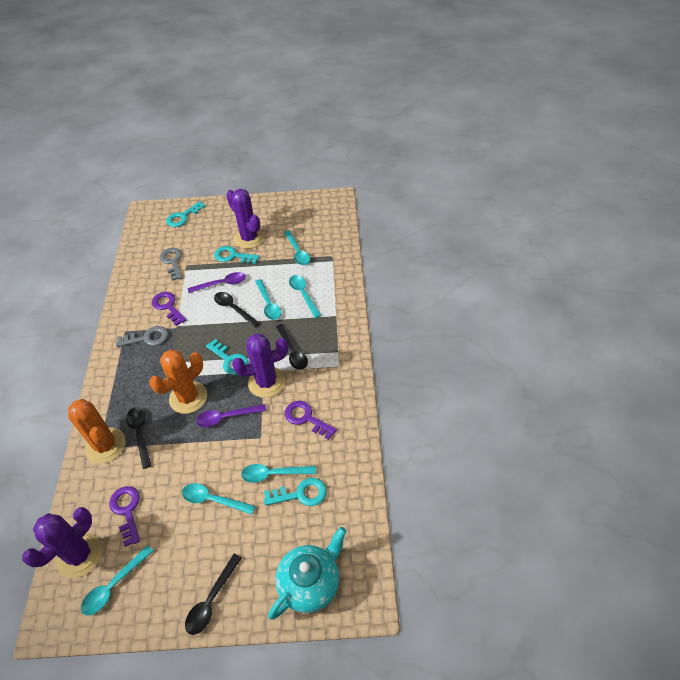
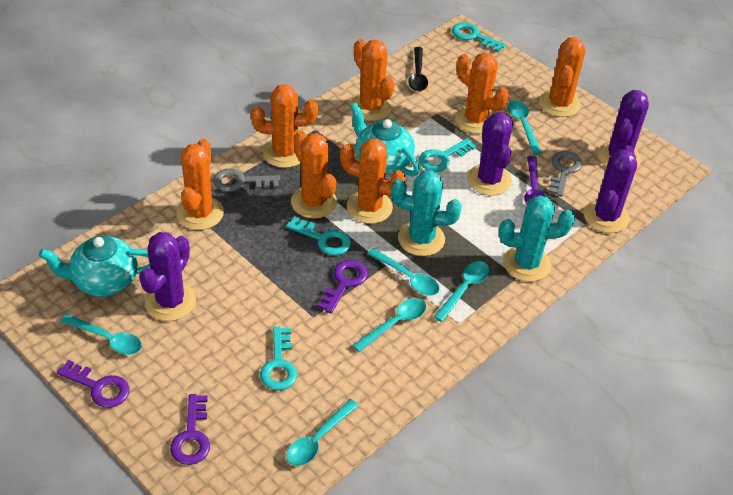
black spoon: [126,407,152,469] [185,554,242,635] [214,292,260,327] [276,324,308,370] = 4 -> [408,47,428,91] = 1
orange cactus: [68,399,126,464] [149,349,207,414] = 2 -> [176,139,224,230] [251,84,318,168] [291,130,337,219] [340,139,406,224] [350,39,395,121] [455,52,509,134] [539,37,586,117] = 7
purple cactus: [22,507,102,578] [226,189,265,249] [232,334,288,398] = 3 -> [139,232,196,321] [467,112,513,196] [583,145,637,233] [597,90,649,167] = 4
purple spoon: [188,272,246,293] [196,404,266,427] = 2 -> [524,156,545,205] = 1
turquoise cactus: none = 0 -> [391,170,462,256] [499,195,575,282] = 2
turquoise teapot: [268,527,347,619] = 1 -> [39,236,150,297] [350,103,420,176] = 2

